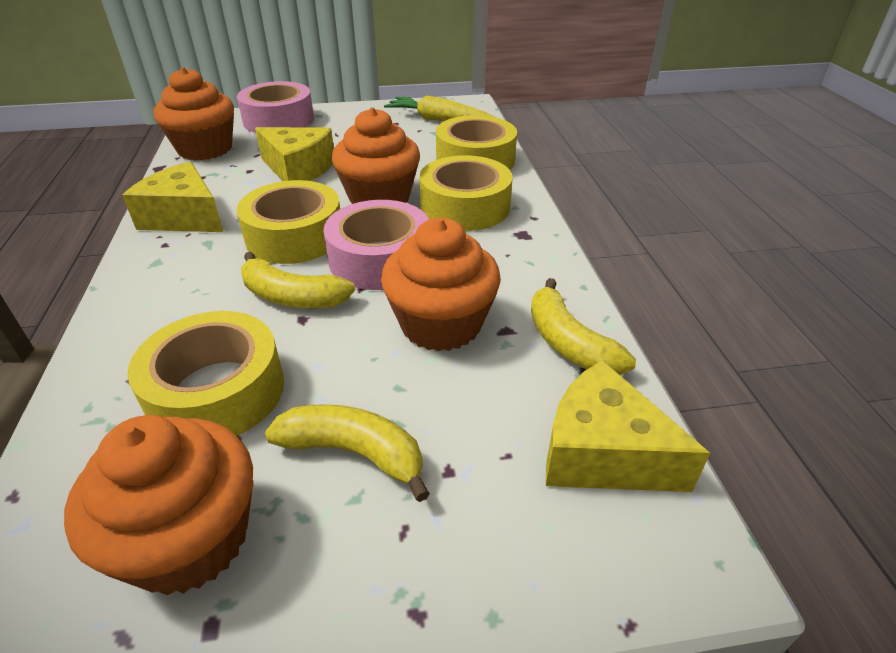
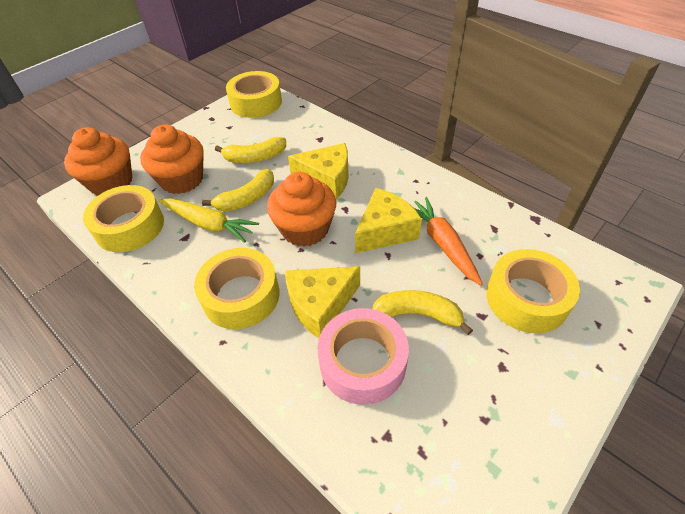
orange carrot: none = 0 -> [414,197,483,285] = 1
orange cupcake: [64,415,253,595] [154,67,234,161] [332,107,420,204] [381,218,501,351] = 4 -> [64,127,132,195] [140,124,204,194] [267,172,336,247] = 3
pink tape: [237,81,314,133] [324,200,429,290] = 2 -> [317,308,409,405] = 1

